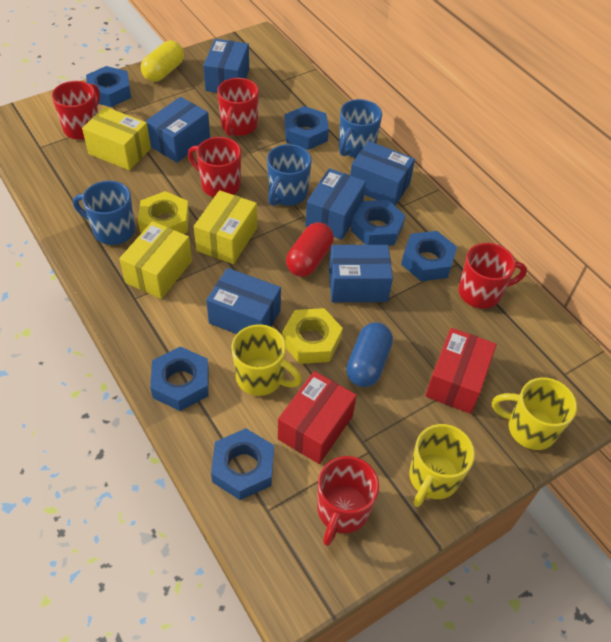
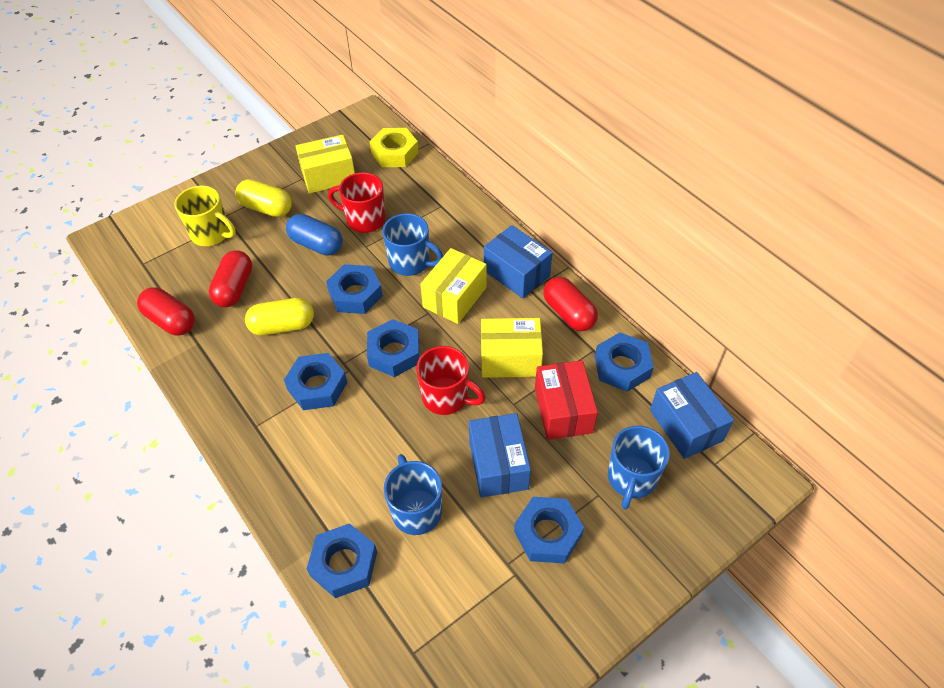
blue box: [146,97,210,163] [203,39,249,93] [206,268,281,334] [305,168,366,240] [329,245,393,302] [350,141,415,206] = 6 -> [469,413,531,497] [484,225,552,299] [650,372,734,459] = 3
red box: [278,371,357,464] [425,328,497,414] = 2 -> [535,360,598,440] = 1
red capsule: [286,222,334,277] = 1 -> [137,287,195,335] [209,251,252,307] [543,277,598,331] = 3
red mug: [52,81,100,140] [188,137,241,197] [217,78,259,136] [317,456,379,546] [459,243,527,309] = 5 -> [328,172,385,233] [416,346,486,415] = 2
yellow capsule: [141,41,184,82] = 1 -> [235,179,292,217] [245,298,314,336] = 2
yellow mug: [232,324,302,396] [409,424,475,507] [492,377,577,450] = 3 -> [175,185,236,246] = 1
yellow nut: [138,191,189,234] [282,308,343,364] = 2 -> [370,128,419,167] = 1

